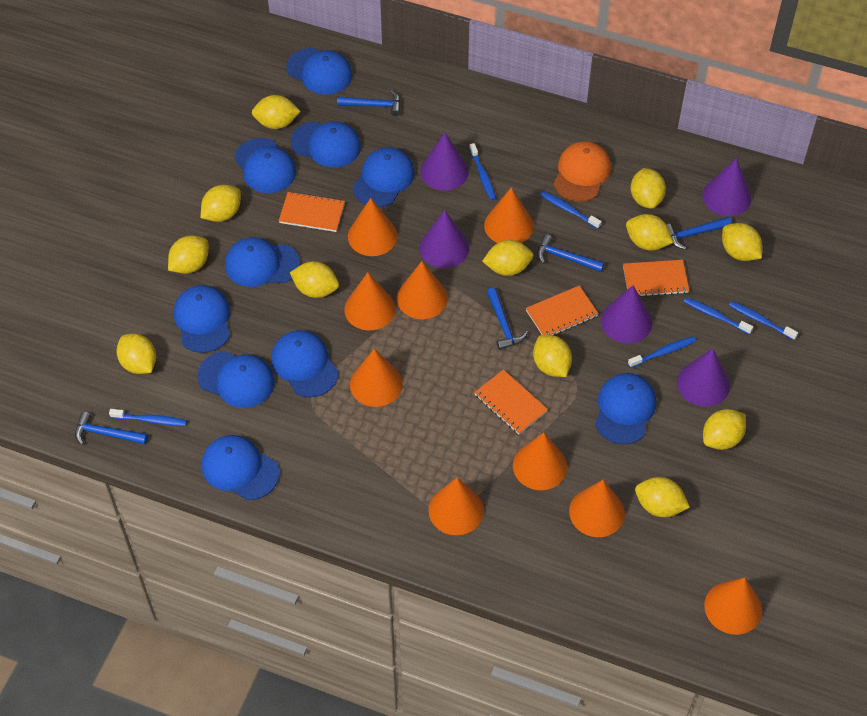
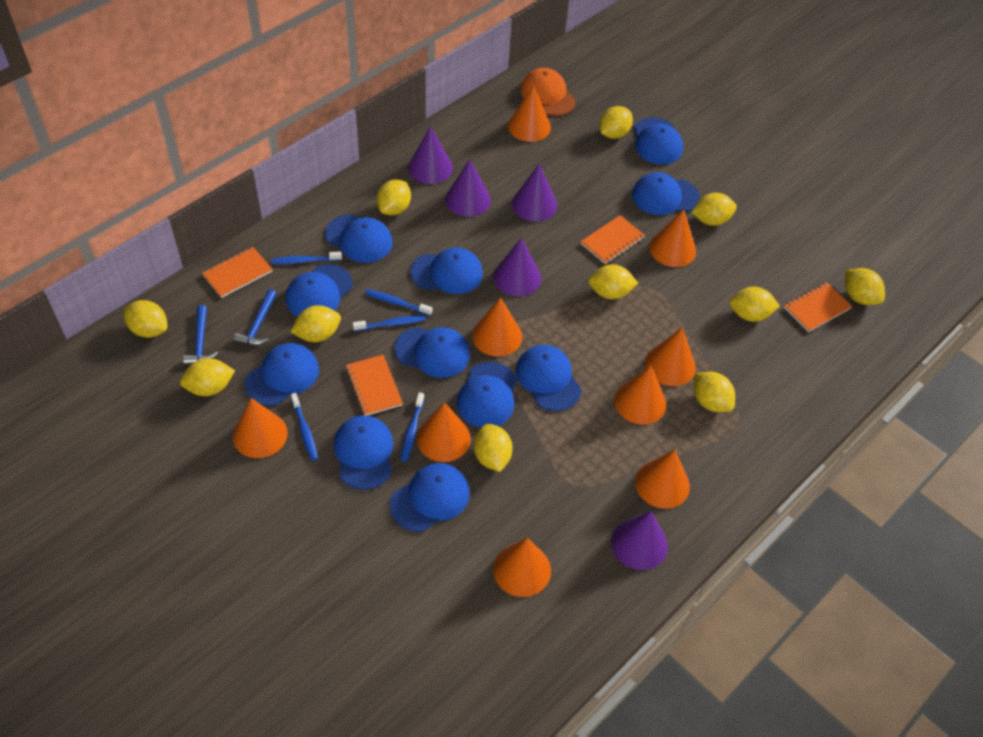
blue cap: [174,285,230,353] [197,351,275,408] [202,435,279,500] [225,237,300,287] [234,138,296,193] [271,330,339,397] [287,48,352,95] [291,121,361,168] [353,147,415,207] [595,373,656,445] = 10 -> [245,343,319,406] [286,264,353,317] [325,214,393,263] [333,415,393,490] [390,463,470,532] [394,327,470,378] [410,247,483,294] [457,362,517,428] [516,345,581,411] [632,172,700,215] [634,117,683,164] = 11
blue hammer: [75,412,148,445] [337,90,401,116] [487,288,528,350] [537,234,604,272] [666,217,732,250] = 5 -> [183,305,218,365] [234,289,277,346] = 2
blue toothbrush: [109,409,187,426] [469,143,496,200] [540,191,602,229] [628,336,696,368] [683,297,753,334] [729,301,798,340] = 6 -> [271,251,342,264] [291,393,318,461] [352,315,425,331] [365,289,433,316] [400,392,424,462] = 5
yellow lemon: [116,334,156,374] [168,236,209,274] [201,185,241,222] [252,95,301,129] [290,261,339,298] [482,240,533,276] [533,335,572,377] [626,214,673,251] [631,168,666,209] [635,477,690,517] [703,409,746,450] [722,223,762,261] = 12 -> [124,300,168,338] [180,358,235,396] [291,305,341,342] [376,180,411,215] [474,424,513,472] [588,264,638,299] [599,106,633,139] [692,193,737,226] [694,372,735,412] [729,287,780,322] [845,268,885,305] = 11

